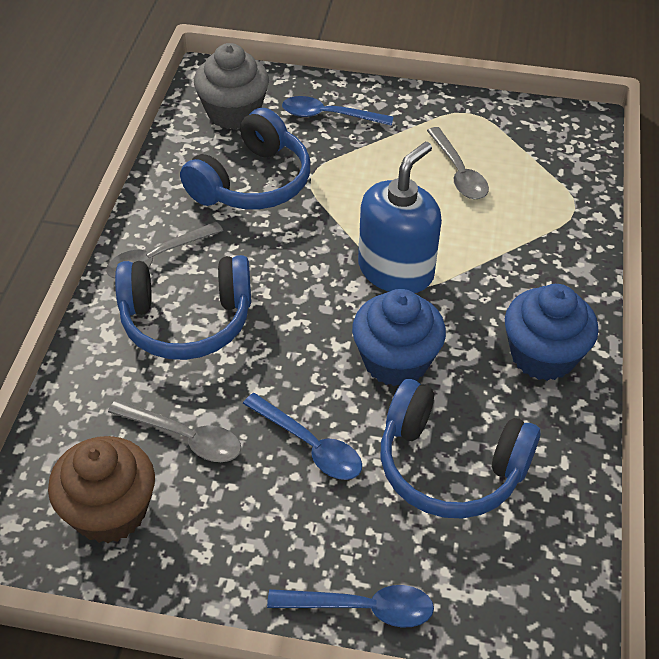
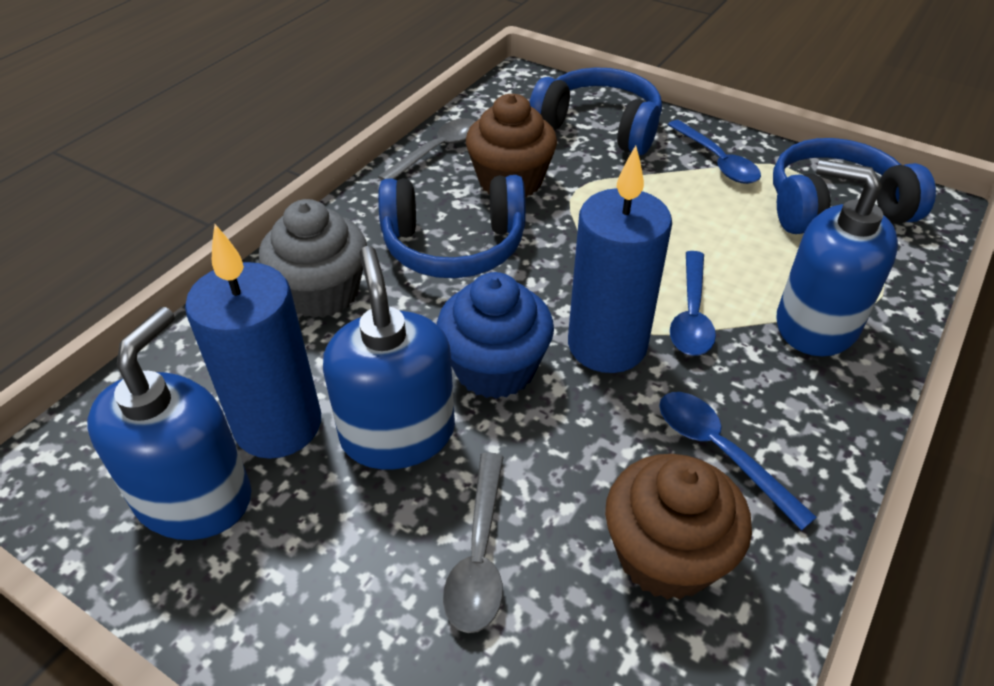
blue candle: none = 0 -> [185,224,321,459] [568,145,672,373] = 2
blue cupcake: [352,289,446,386] [505,284,599,381] = 2 -> [436,272,554,399] = 1
blue soap dispenser: [358,142,442,293] = 1 -> [87,307,251,540] [323,246,455,469] [776,160,898,356] = 3
brown cupcake: [48,436,155,543] = 1 -> [466,94,557,198] [605,454,752,600] = 2
grey spoon: [106,222,223,278] [108,399,241,462] [427,127,489,199] = 3 -> [378,118,476,181] [443,452,504,633] = 2

